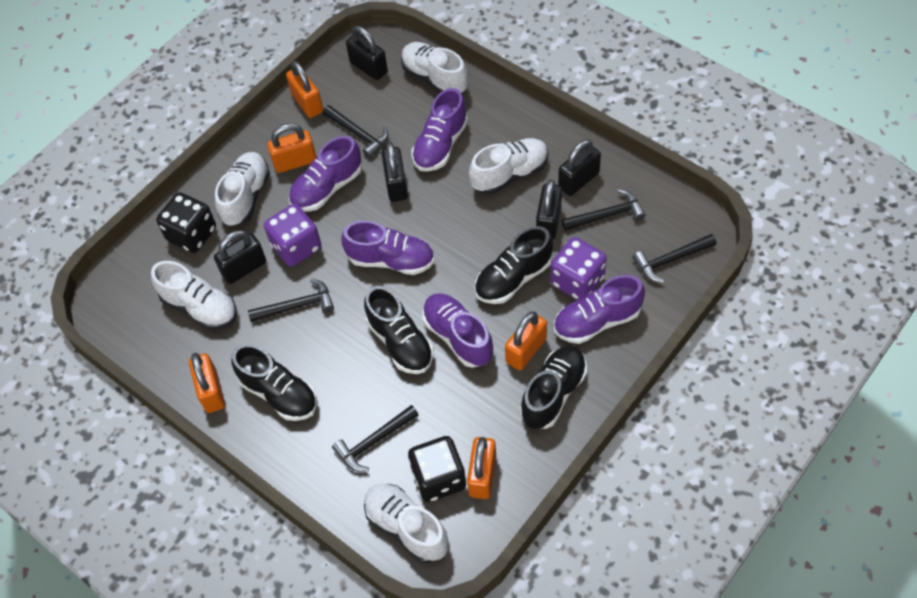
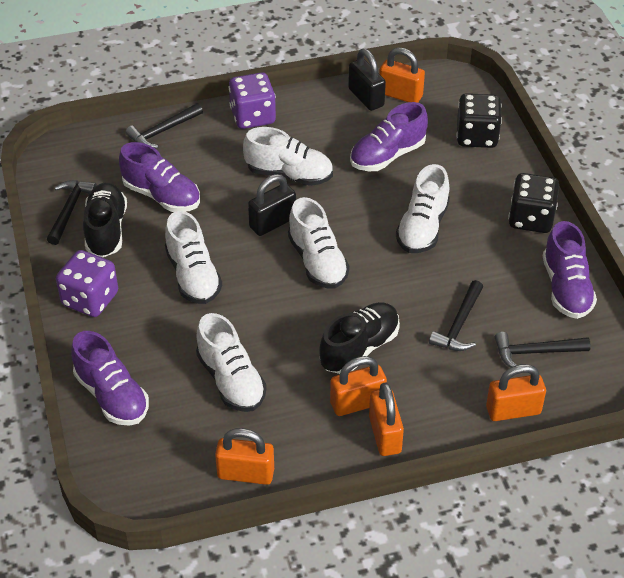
black hammer: [248,278,334,322] [323,105,388,158] [332,405,418,472] [562,189,646,231] [632,234,717,283] = 5 -> [47,180,97,245] [125,103,203,148] [429,280,483,351] [495,332,591,367] = 4
black padlock: [214,230,266,284] [346,26,388,80] [382,142,408,202] [536,179,562,239] [558,139,601,196] = 5 -> [248,174,296,236] [348,49,386,111] = 2
black shoe: [231,344,317,421] [364,286,434,374] [474,226,553,304] [520,346,587,429] = 4 -> [83,182,127,257] [319,302,400,374] = 2
purple shoe: [289,136,362,212] [342,221,435,275] [411,88,468,172] [422,293,493,368] [554,275,645,344] = 5 -> [71,331,149,426] [119,142,200,212] [350,102,428,171] [543,221,597,319] = 4

